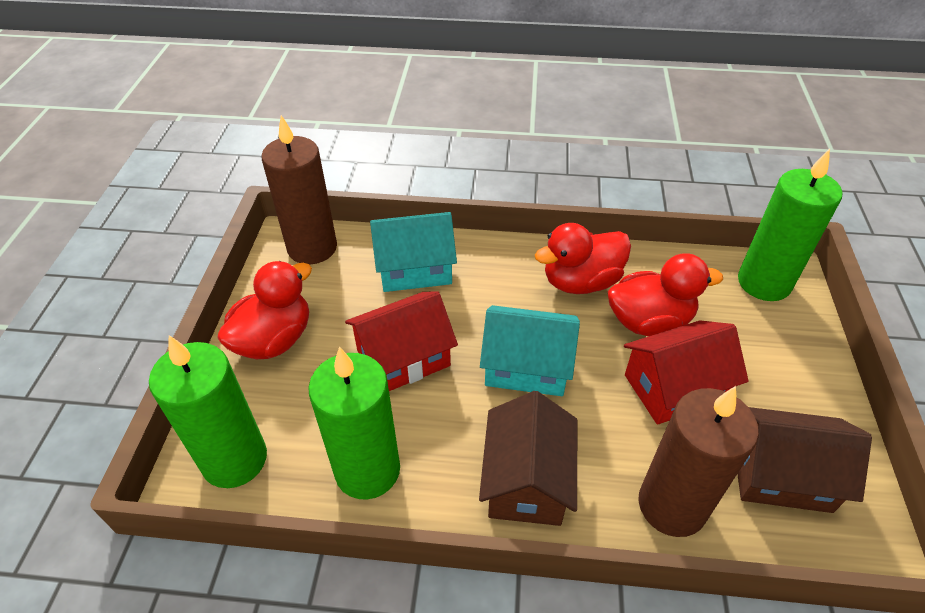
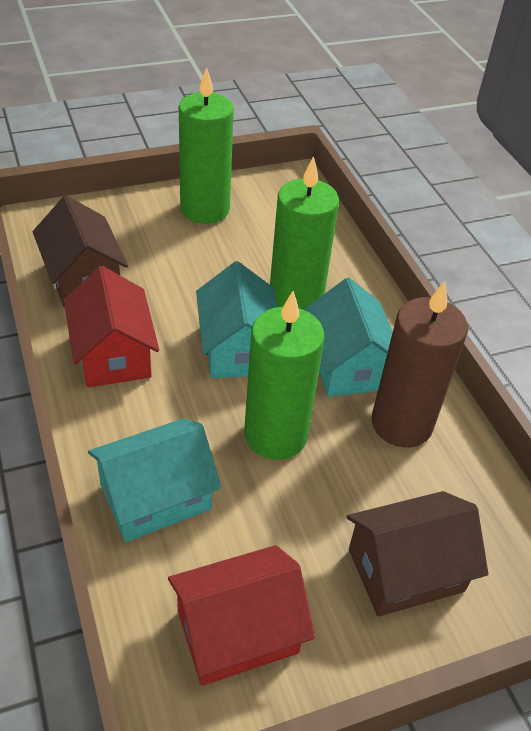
brown candle: [261,115,337,264] [638,386,759,537] = 2 -> [371,281,468,448] = 1
red duck: [217,261,312,359] [535,223,631,294] [608,253,723,336] = 3 -> none = 0
turquoise house: [370,212,457,292] [480,305,580,396] = 2 -> [88,418,221,542] [196,261,278,378] [305,278,393,397] = 3

